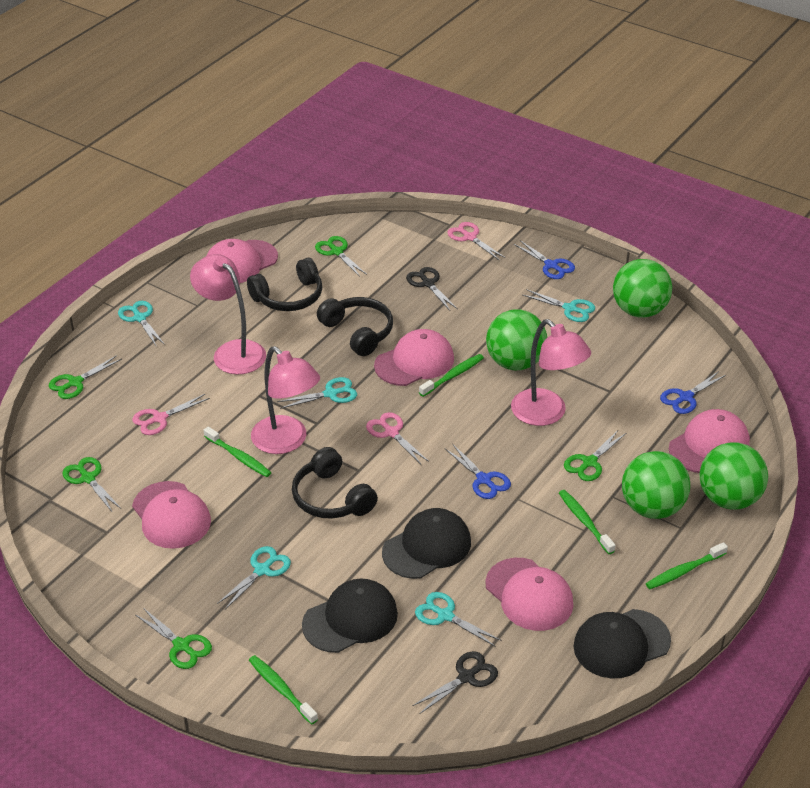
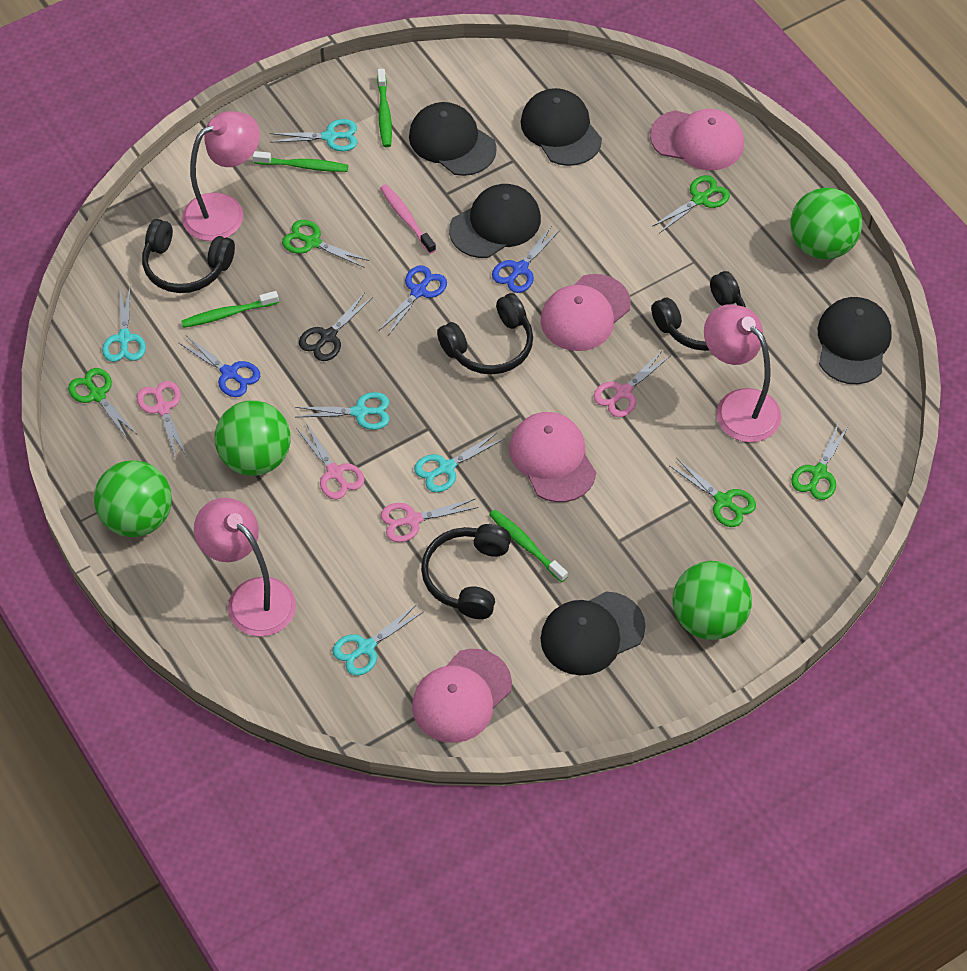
black cap: [302,578,398,653] [382,508,471,579] [573,609,671,679] = 3 -> [409,102,497,176] [449,184,541,258] [521,88,602,166] [540,591,646,675] [818,297,892,384] = 5
black headphones: [247,258,322,311] [292,447,378,519] [317,297,393,356] = 3 -> [142,219,235,293] [421,524,511,619] [437,293,533,375] [651,271,746,351] = 4
black scissors: [406,267,457,311] [412,651,498,714] = 2 -> [299,294,373,361] = 1
green toothbrush: [204,427,271,477] [249,655,318,724] [419,354,484,397] [559,490,616,554] [646,542,728,589] = 5 -> [181,291,279,328] [253,151,348,172] [377,69,392,147] [489,510,568,582] = 4
pink cap: [132,481,211,549] [206,239,278,283] [374,329,454,386] [485,558,574,631] [669,409,750,473] = 5 -> [412,649,512,743] [509,412,596,502] [541,274,631,351] [650,109,744,171] = 4
pink scissors: [132,394,210,435] [366,412,429,464] [447,222,505,260] = 3 -> [137,381,187,458] [296,423,364,500] [381,499,479,542] [594,350,670,417] = 4
pink toothbrush: none = 0 -> [380,184,436,254] = 1

